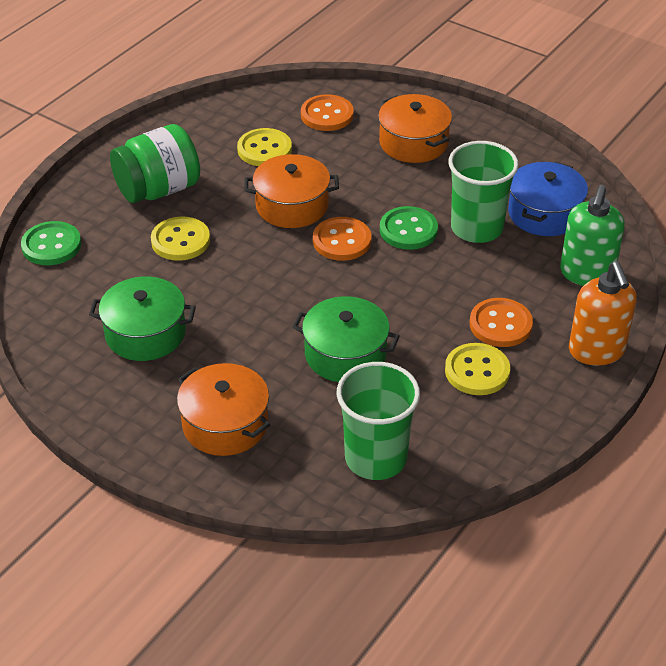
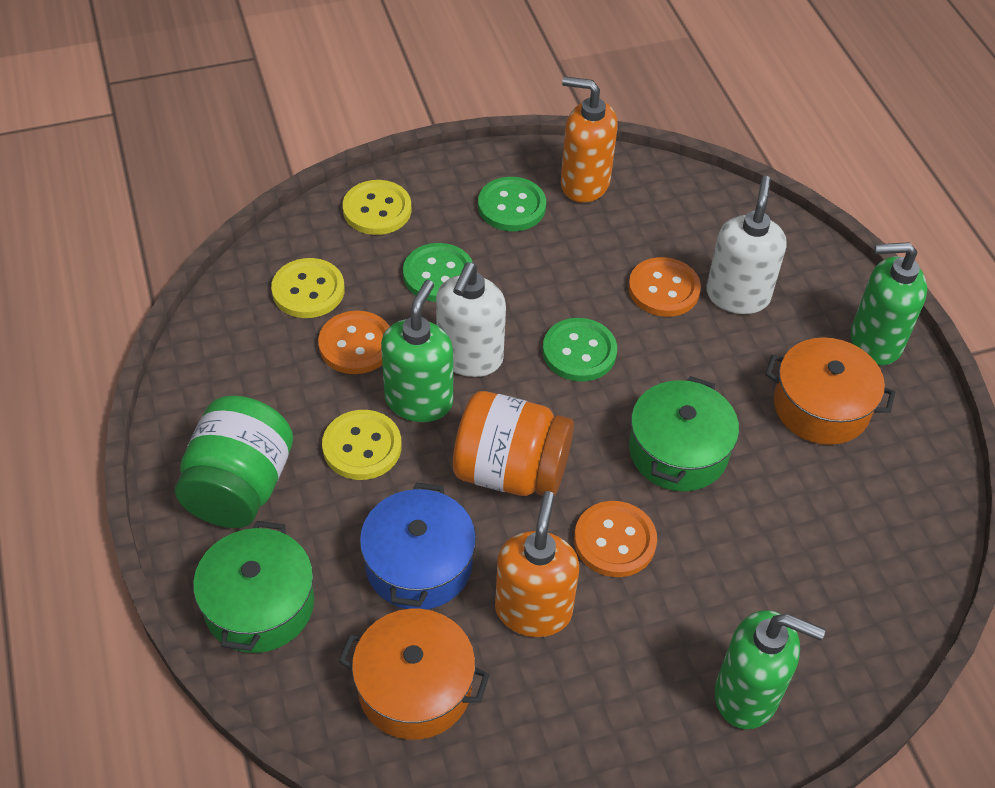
green button: [21,221,81,265] [380,206,438,250] = 2 -> [403,243,473,302] [478,177,546,231] [543,318,617,382] = 3
green cup: [337,362,420,480] [448,141,519,243] = 2 -> none = 0
green soap dispenser: [560,185,625,286] = 1 -> [381,280,453,422] [715,610,825,729] [851,242,927,365] = 3
orange jar: none = 0 -> [453,391,574,496] = 1
orange pot: [177,363,270,456] [244,154,339,228] [378,94,452,163] = 3 -> [339,609,490,740] [765,337,895,445] = 2
orange soap dispenser: [569,262,637,366] = 1 -> [495,491,579,637] [561,76,618,203] = 2
white soap dispenser: none = 0 -> [436,262,506,377] [706,176,786,314] = 2

